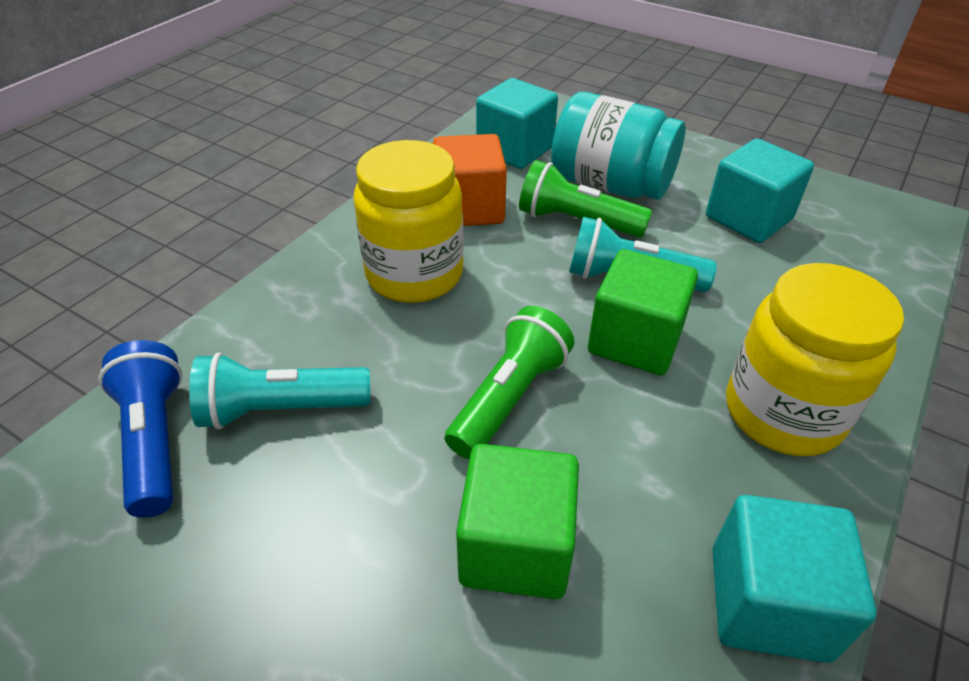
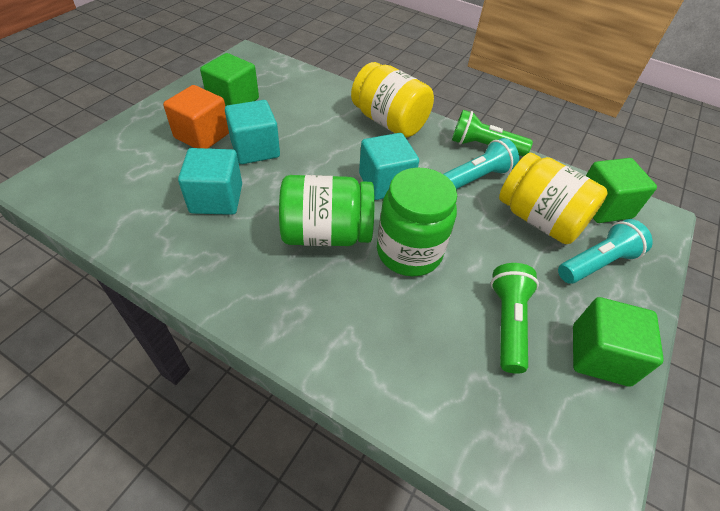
blue flashlight: [99,340,183,518] = 1 -> none = 0
green cube: [456,444,579,599] [588,249,698,375] = 2 -> [200,53,259,106] [573,297,664,387] [586,158,657,223] = 3
green jar: none = 0 -> [279,175,375,246] [377,168,457,276] = 2
turquoise jar: [551,92,686,199] = 1 -> none = 0

